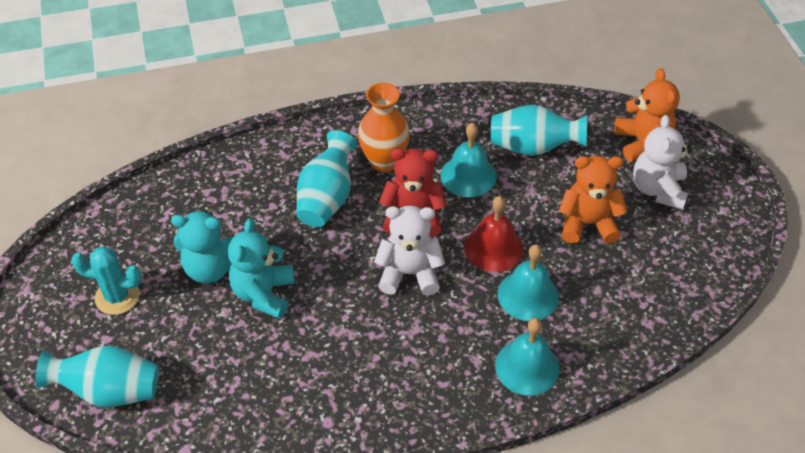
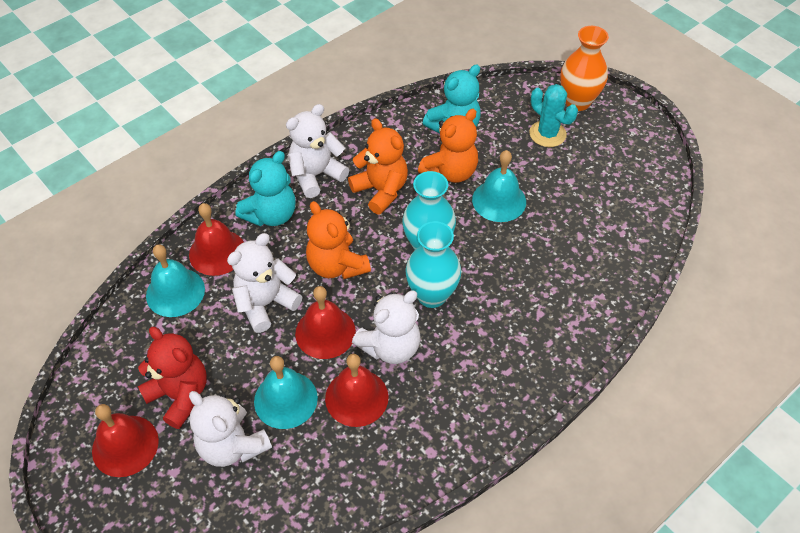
orange teddy bear: [558,156,628,244] [614,68,680,162] = 2 -> [306,201,371,279] [348,118,408,214] [418,109,478,183] = 3
red bell: [464,196,524,272] = 1 -> [92,404,159,477] [189,203,244,276] [295,286,356,359] [325,354,388,427] = 4
turquoise vase: [35,346,159,407] [296,130,357,227] [491,105,587,156] = 3 -> [402,171,456,250] [405,221,461,308] = 2
white teddy bear: [374,205,445,296] [633,115,692,210] = 2 -> [189,391,272,467] [227,233,302,333] [286,104,349,198] [352,290,421,364] = 4

